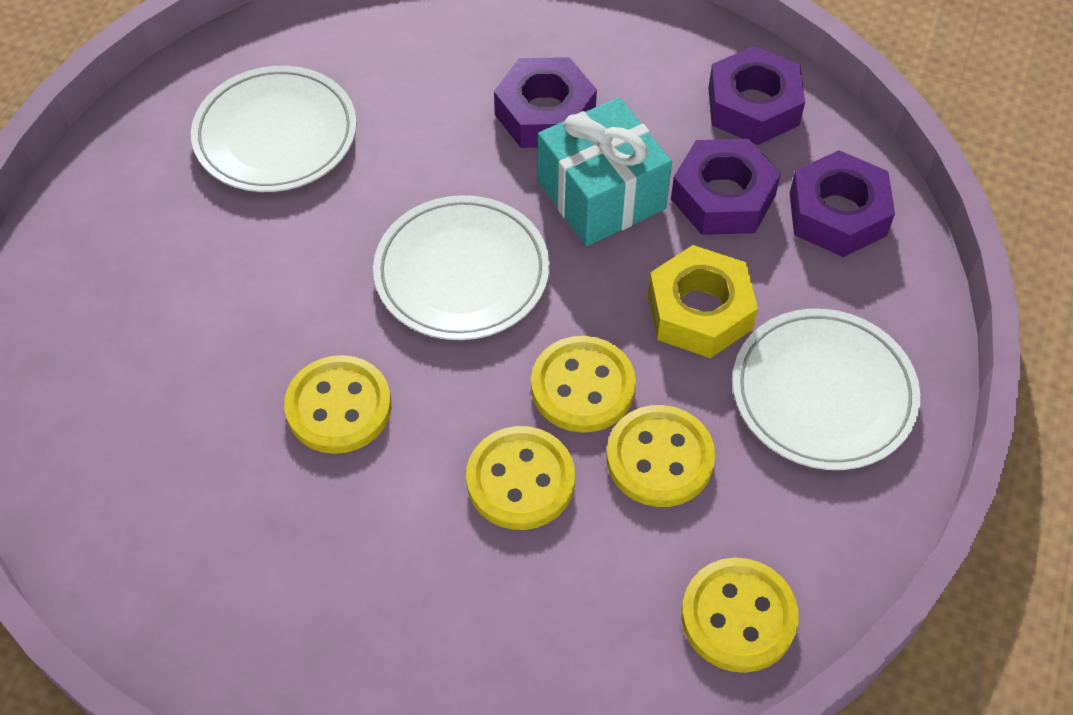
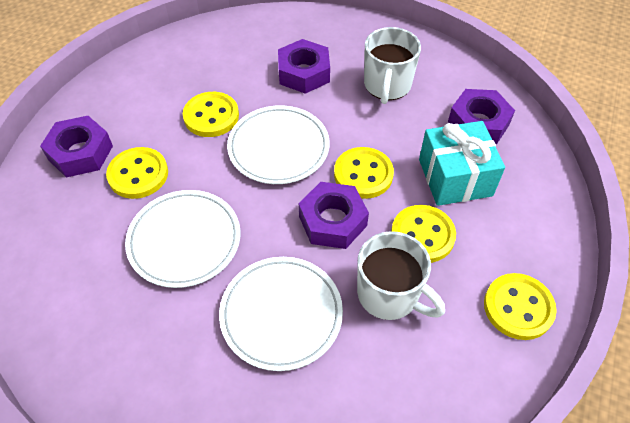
white mug: none = 0 -> [357,231,445,320] [364,27,421,104] = 2
yellow nut: [648,245,758,358] = 1 -> none = 0

